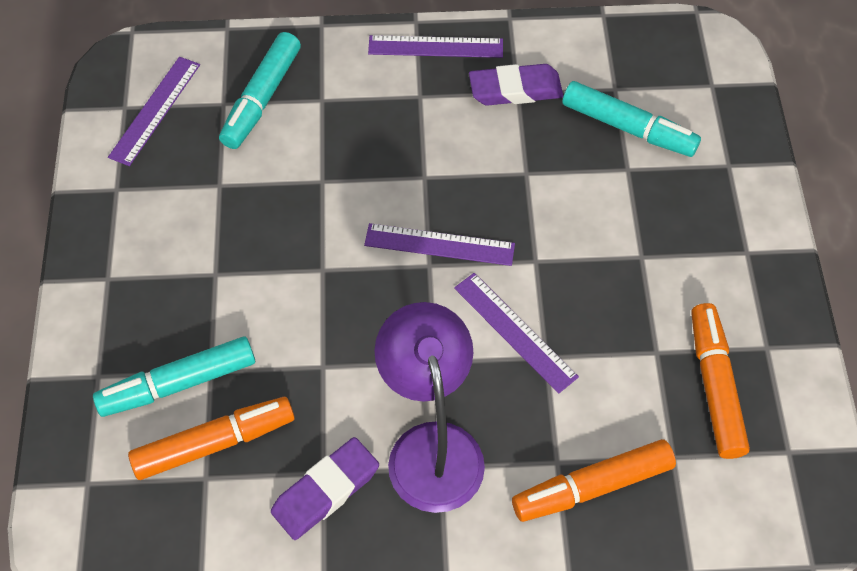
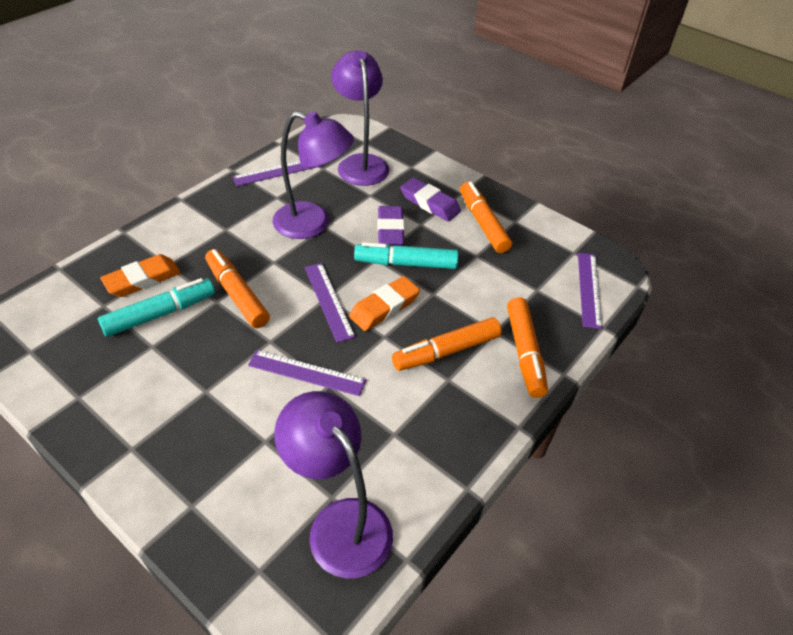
orange eraser: none = 0 -> [100,254,181,297] [349,276,420,331] = 2
orange marker: [128,397,295,480] [512,439,676,522] [691,303,750,459] = 3 -> [205,249,270,328] [392,317,502,371] [460,181,512,253] [507,297,548,398] = 4
purple lamp: [374,302,485,513] = 1 -> [273,111,354,239] [274,391,393,578] [331,50,389,186] = 3
turquoise marker: [93,336,255,417] [219,32,301,149] [562,81,701,157] = 3 -> [98,278,215,337] [354,242,458,269] = 2

